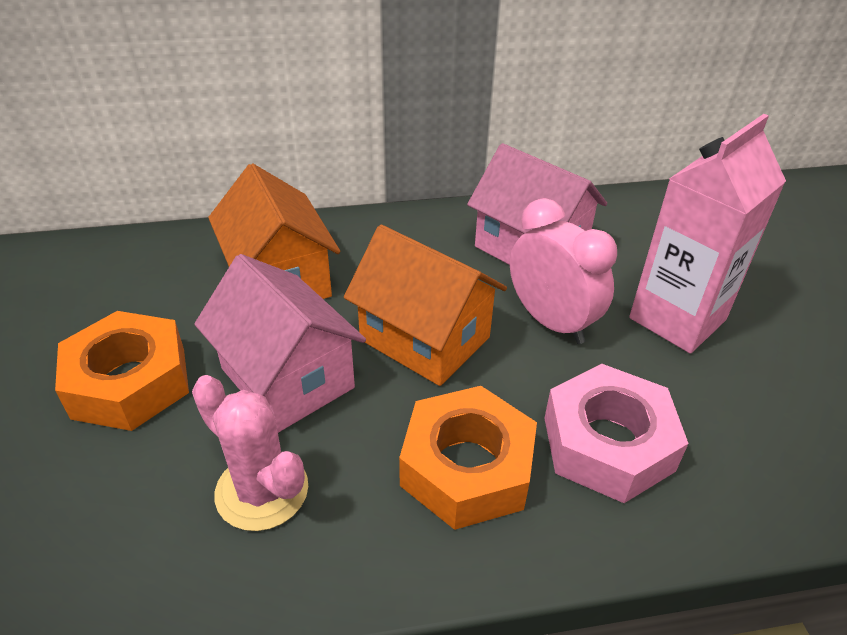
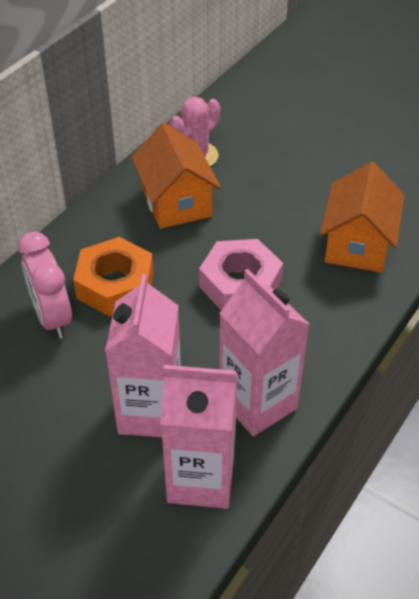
orange nut: [55,311,189,431] [399,386,537,530] = 2 -> [73,237,154,317] = 1
pink carton: [629,114,786,353] = 1 -> [105,274,181,437] [161,365,238,509] [219,269,310,436] = 3
pink house: [194,254,366,433] [467,143,607,265] = 2 -> none = 0

